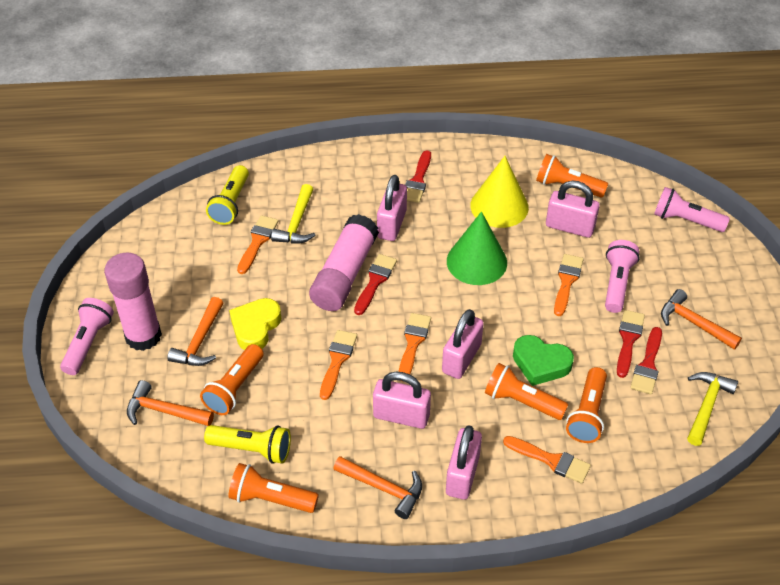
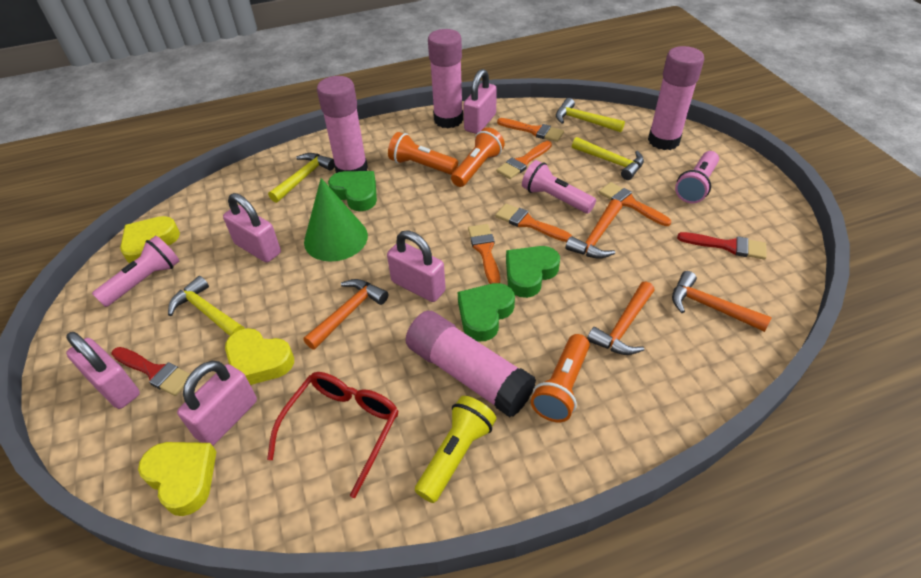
green heart: [513,335,574,386] = 1 -> [328,171,377,211] [458,283,515,341] [506,246,560,298] = 3
orange flashlight: [200,344,264,415] [228,463,319,513] [485,363,568,420] [536,154,608,198] [566,367,607,443] = 5 -> [388,132,458,175] [451,127,505,187] [531,334,590,422] = 3
pink glue stick: [104,253,162,351] [309,214,379,311] = 2 -> [317,76,368,173] [406,311,536,417] [428,29,463,128] [648,46,704,150] = 4
red brush: [354,254,397,315] [405,150,431,203] [617,310,645,378] [630,327,662,395] = 4 -> [111,347,190,396] [677,232,767,260] = 2
red glasses: none = 0 -> [267,372,398,498] = 1
yellow cone: [470,156,529,228] = 1 -> none = 0
yellow flashlight: [204,425,291,464] [206,165,249,225] = 2 -> [415,396,496,503] = 1
yellow hammer: [271,184,316,244] [687,372,738,446] = 2 -> [168,276,245,336] [268,153,334,203] [556,98,625,132] [572,137,644,180] = 4
yellow heart: [229,298,281,350] = 1 -> [120,216,180,263] [138,442,216,516] [225,328,294,385] = 3

